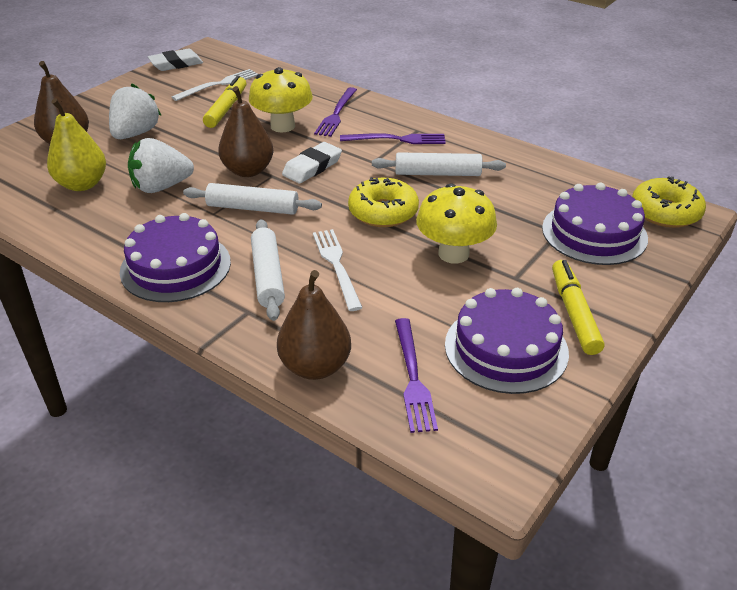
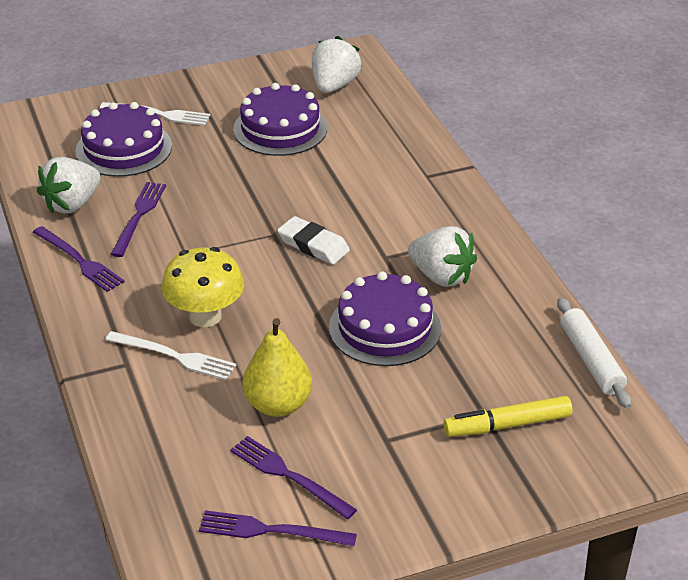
brown pear: [34,61,89,144] [218,86,273,177] [277,270,351,380] = 3 -> none = 0
purple fork: [314,87,357,137] [340,133,446,144] [395,318,438,433] = 3 -> [33,226,125,292] [111,182,166,257] [199,510,357,546] [230,436,357,519] = 4
white eraser: [148,49,203,71] [282,142,342,183] = 2 -> [277,216,350,265] = 1
white rolling pin: [183,183,322,215] [251,219,285,321] [372,152,506,176] = 3 -> [557,297,632,409] = 1
white strawberry: [109,84,162,139] [128,138,194,193] = 2 -> [37,157,101,214] [312,36,361,93] [408,226,477,287] = 3
yellow donut: [348,177,419,227] [632,176,706,228] = 2 -> none = 0
yellow marker: [203,75,246,128] [552,260,604,355] = 2 -> [444,396,572,437] = 1
yellow mushroom: [249,67,313,133] [416,184,497,264] = 2 -> [161,247,244,327] = 1

